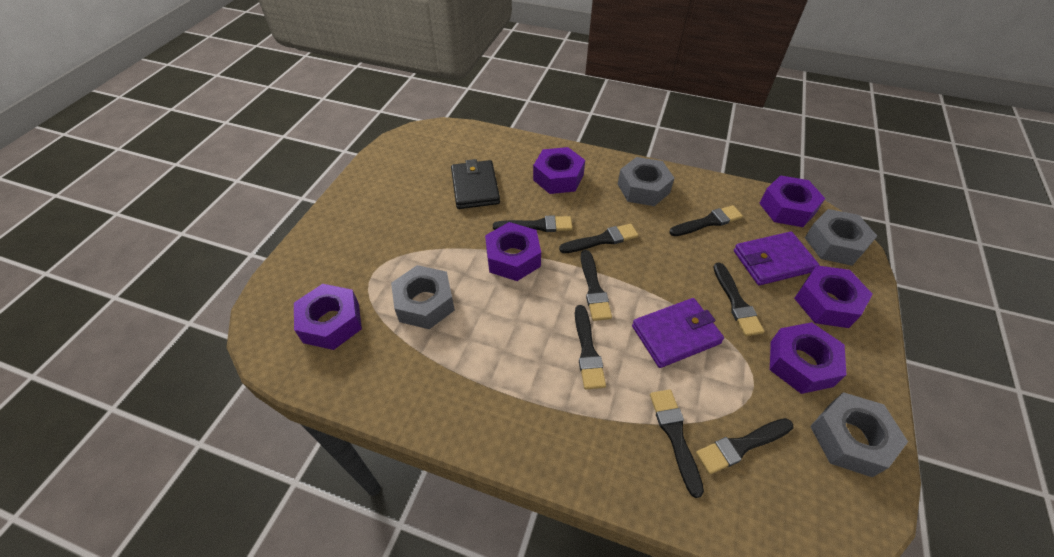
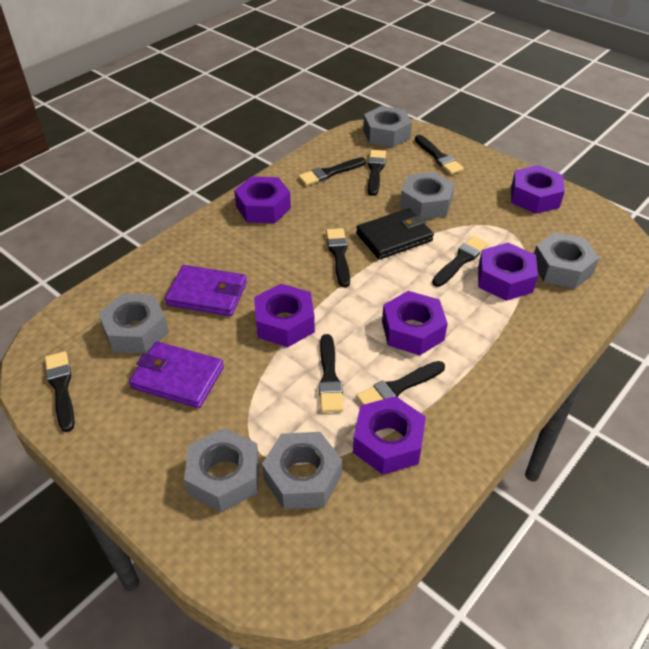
grey nut: [391,265,455,329] [618,157,674,206] [805,209,877,266] [810,392,908,477] = 4 -> [98,294,169,354] [184,428,259,513] [262,432,342,509] [363,106,412,148] [400,172,455,219] [534,232,599,289] = 6

